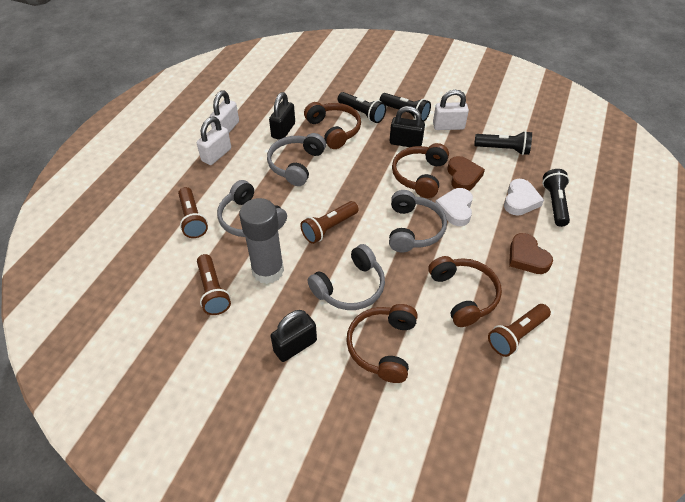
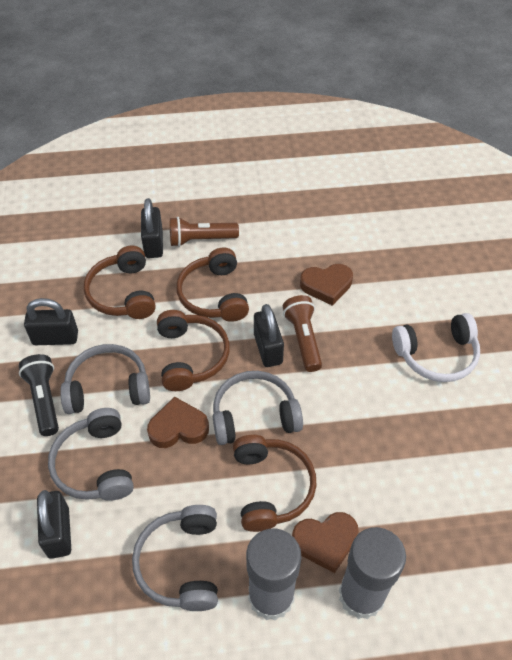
black flashlight: [338,92,386,123] [380,93,431,122] [474,131,532,155] [542,169,570,227] = 4 -> [19,354,59,436] = 1
black padlock: [269,92,295,140] [271,310,317,362] [390,106,425,147] = 3 -> [24,298,78,345] [37,490,71,559] [141,198,163,258] [254,304,284,367] = 4
brown flashlight: [178,187,208,238] [197,254,231,315] [300,201,359,244] [488,304,551,357] = 4 -> [170,217,239,247] [283,295,322,372] = 2
brown heart: [447,156,485,191] [509,233,553,274] = 2 -> [147,397,209,448] [292,512,359,573] [300,264,353,306] = 3
grey glue stick: [239,198,284,284] = 1 -> [246,528,301,621] [339,527,406,620] = 2
white headphones: none = 0 -> [392,313,480,382] = 1
white heart: [435,188,473,226] [504,179,544,215] = 2 -> none = 0
white padlock: [197,117,231,165] [209,90,239,133] [433,90,469,130] = 3 -> none = 0

